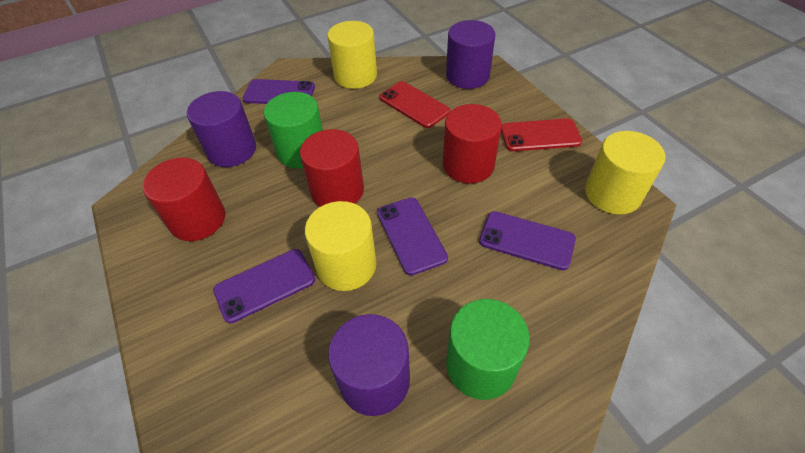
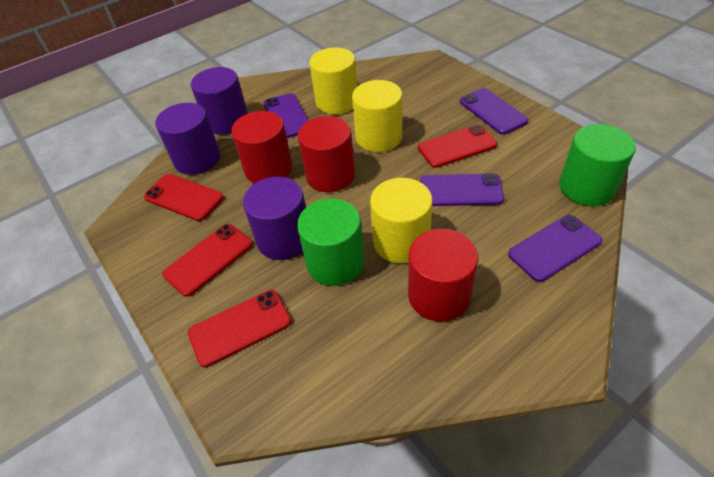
red phone: [380,81,450,128] [501,118,582,151] = 2 -> [144,174,224,221] [162,224,253,297] [188,290,291,367] [418,124,498,168] = 4

